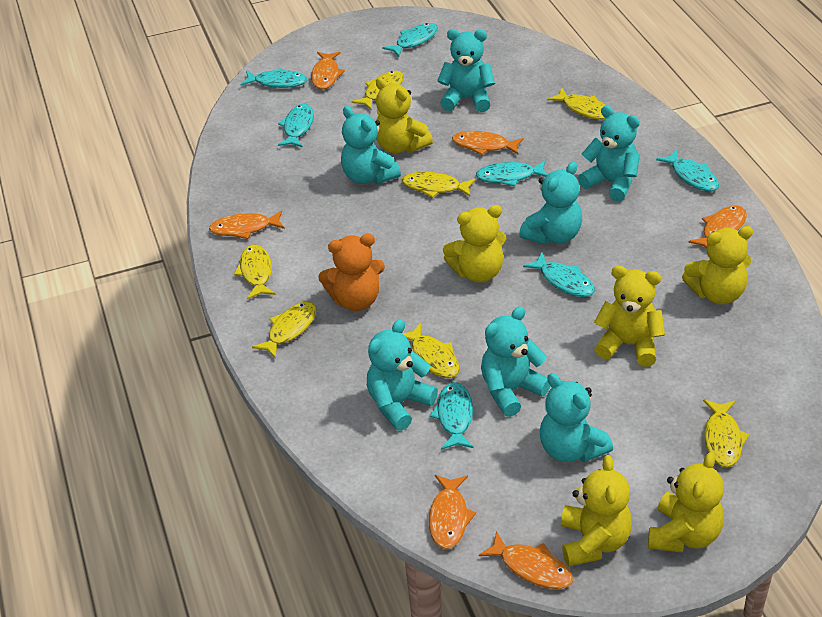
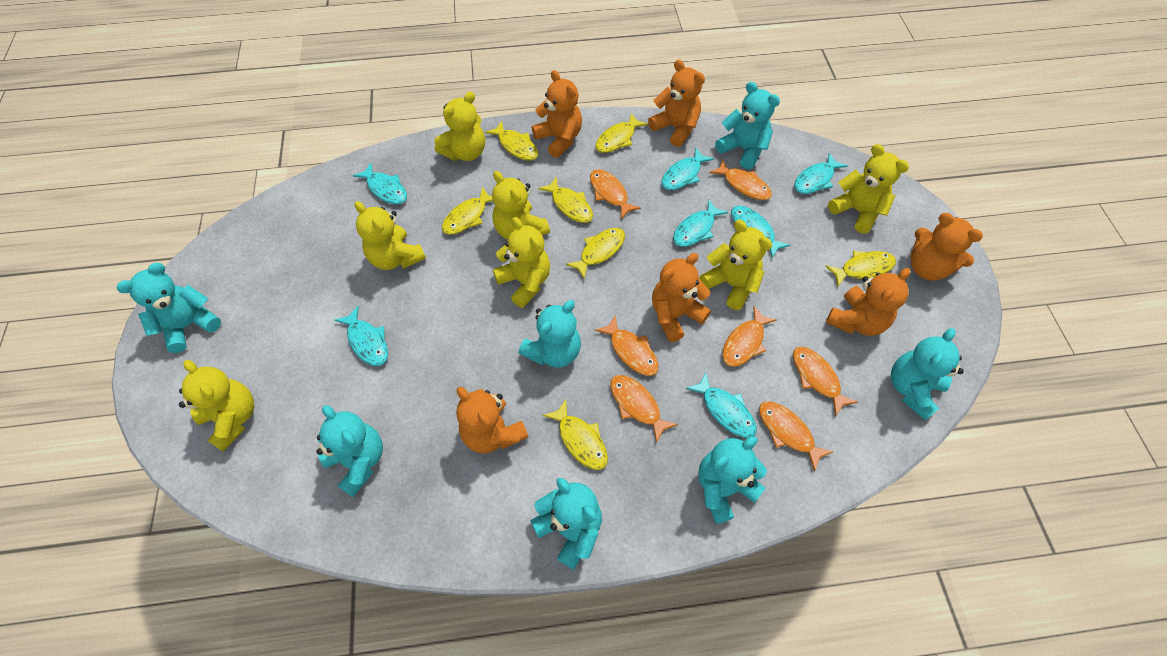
orange fish: [209,210,285,239] [311,52,345,89] [429,475,476,549] [452,131,524,155] [479,531,573,589] [688,205,747,249] = 6 -> [590,169,641,219] [595,315,658,376] [610,375,678,443] [709,160,772,200] [722,306,777,367] [759,401,834,472] [793,346,858,416] = 7
orange teddy bear: [318,234,385,311] = 1 -> [456,387,528,453] [532,70,582,158] [648,60,705,147] [652,253,711,342] [826,268,911,336] [911,213,983,280] = 6
yellow teddy bear: [376,78,433,154] [443,205,507,283] [561,455,632,567] [594,266,665,367] [648,452,724,553] [682,226,753,305] = 6 -> [179,360,254,452] [354,201,426,270] [434,92,485,161] [492,171,550,240] [493,217,550,308] [700,220,772,310] [828,144,909,233] = 7

